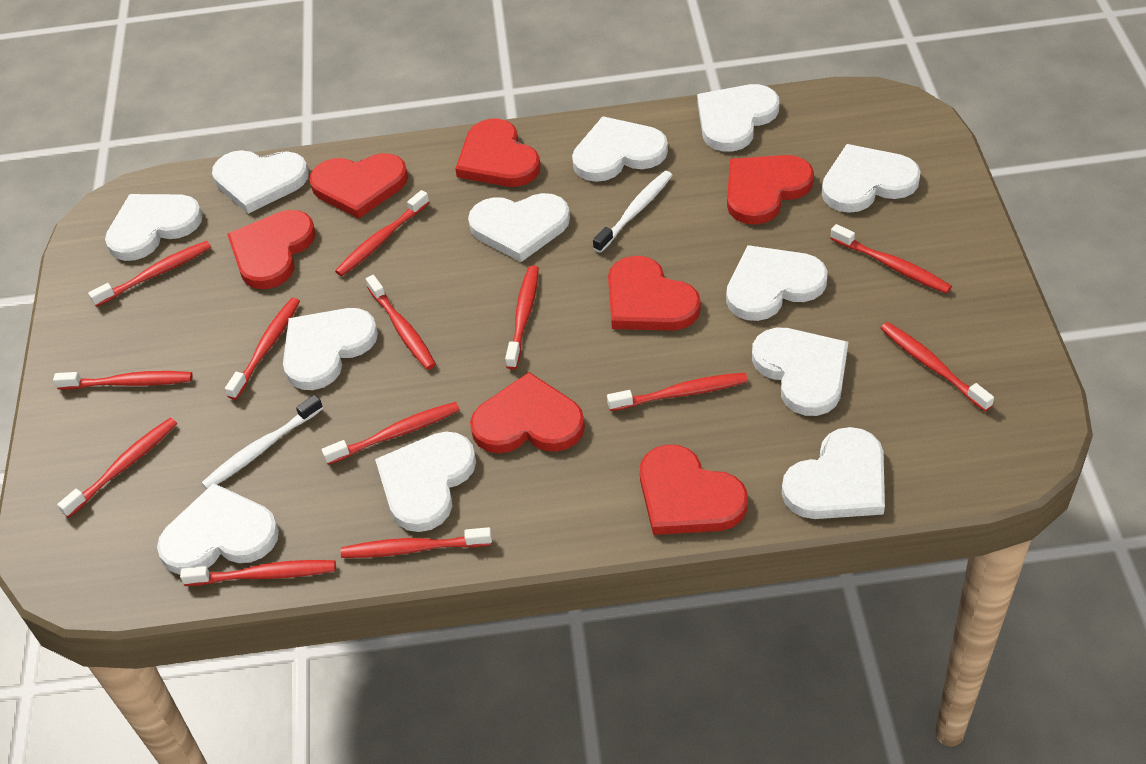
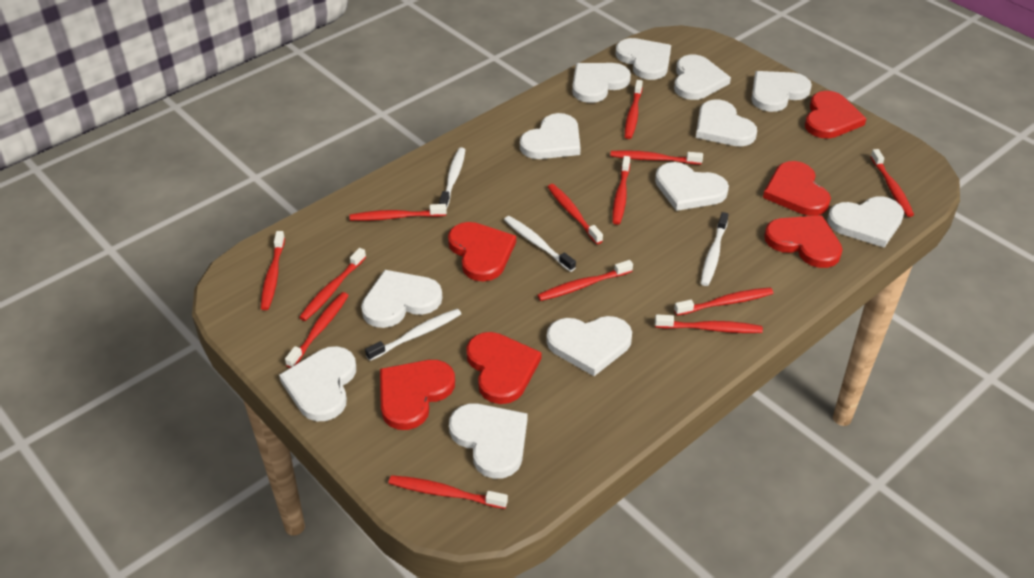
red heart: [227,210,316,289] [309,153,408,219] [455,119,541,187] [470,372,585,453] [608,256,701,331] [640,445,748,535] [727,155,814,225] = 7 -> [380,360,455,430] [448,222,516,281] [466,332,542,404] [763,161,831,216] [764,215,843,268] [805,91,866,139] = 6
white toothbrush: [201,395,323,489] [593,171,673,253] = 2 -> [365,309,461,361] [439,147,465,209] [504,216,576,272] [701,212,729,286] = 4

